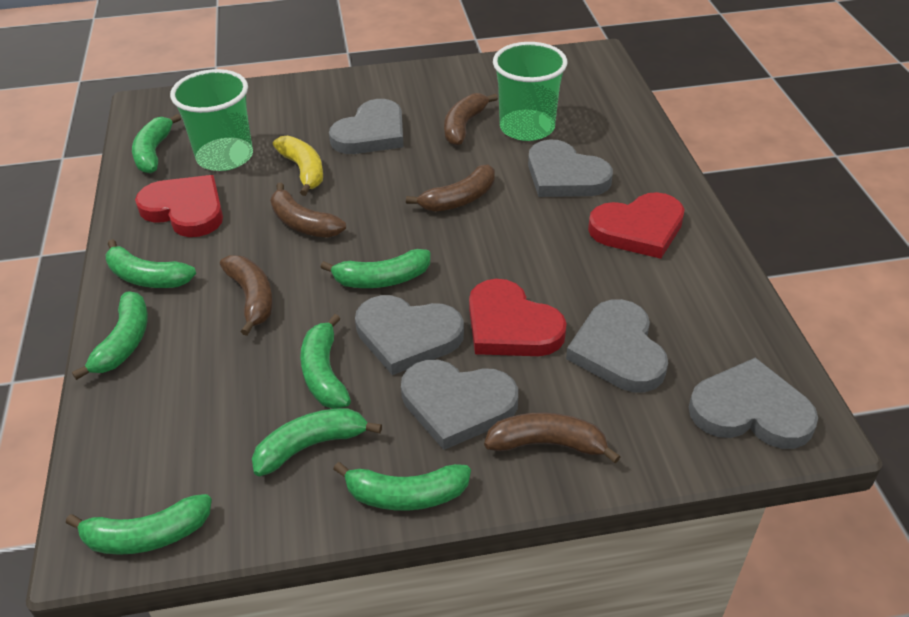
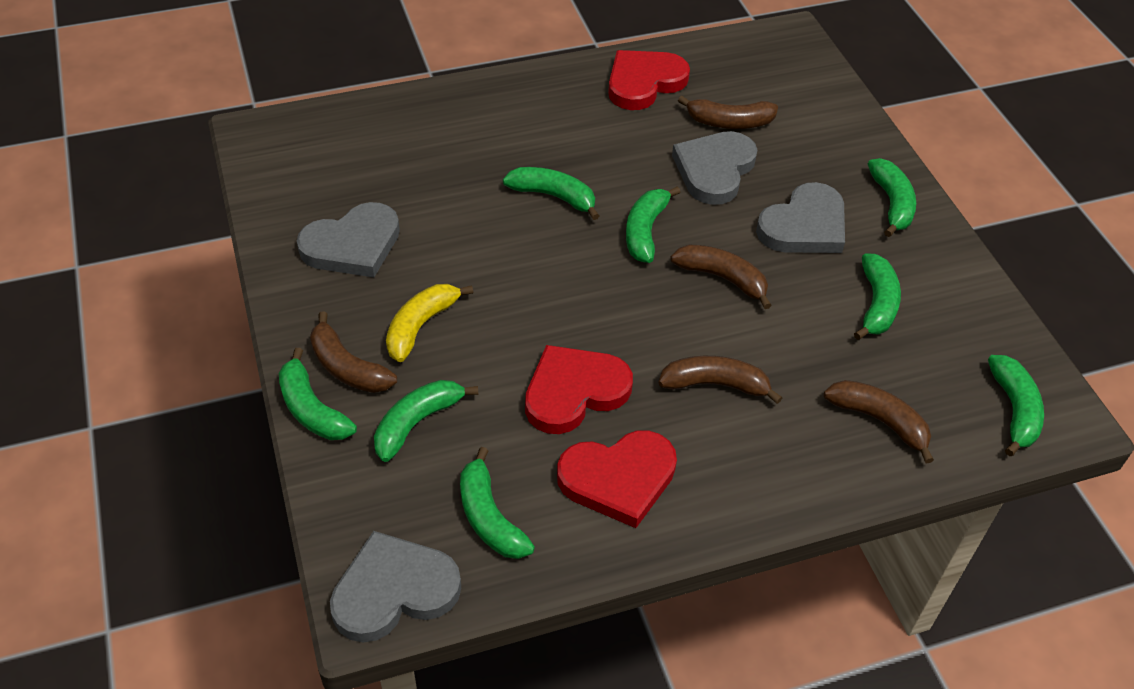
green cup: [170,69,253,171] [493,42,567,141] = 2 -> none = 0
grey heart: [329,99,404,154] [355,295,464,375] [401,360,518,450] [528,139,613,197] [566,299,668,392] [689,358,818,449] = 6 -> [297,202,400,277] [330,531,461,642] [672,131,758,205] [756,182,845,253] = 4

